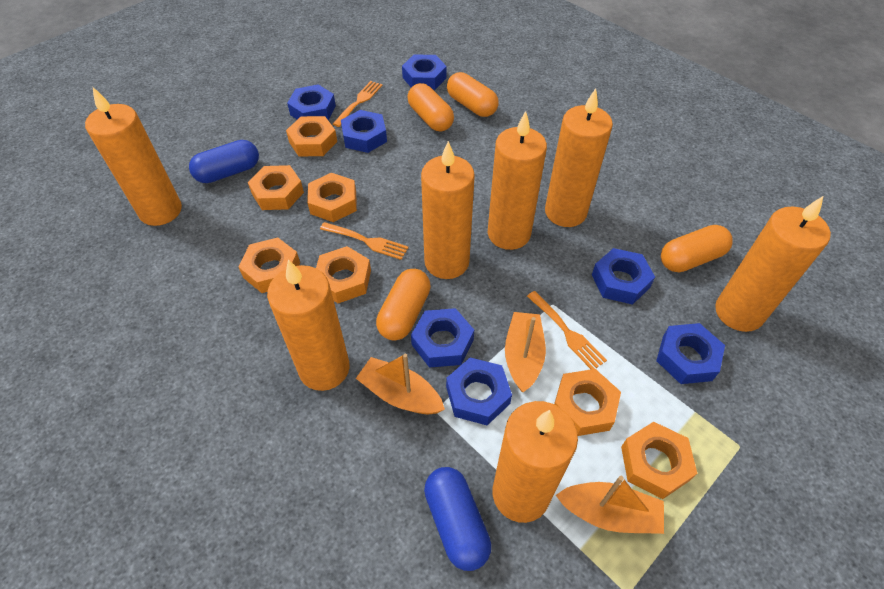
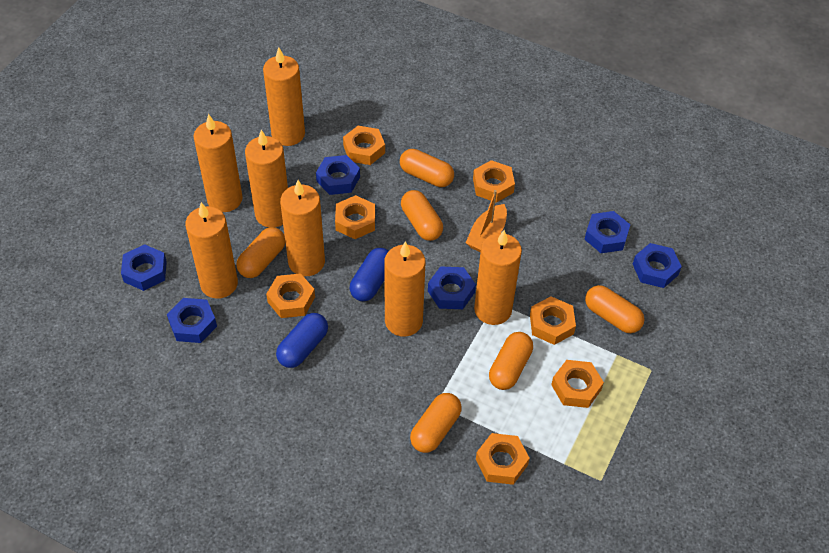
blue nut: [287,85,336,121] [341,110,387,153] [402,55,447,90] [411,308,474,368] [446,357,512,425] [592,248,655,305] [656,323,725,384] = 7 -> [121,244,167,291] [167,298,217,343] [316,155,360,195] [428,266,476,309] [584,211,630,253] [633,243,682,288] = 6
orange boat: [356,354,445,414] [505,312,546,392] [556,476,664,534] = 3 -> [466,190,507,252] = 1
orange capsule: [376,269,431,341] [408,83,454,132] [447,72,499,117] [661,225,733,272] = 4 -> [236,227,285,278] [400,149,454,187] [401,190,443,241] [410,393,462,453] [489,332,533,390] [585,285,644,333] = 6
orange fork: [320,222,409,260] [333,81,383,127] [527,291,607,369] = 3 -> none = 0

